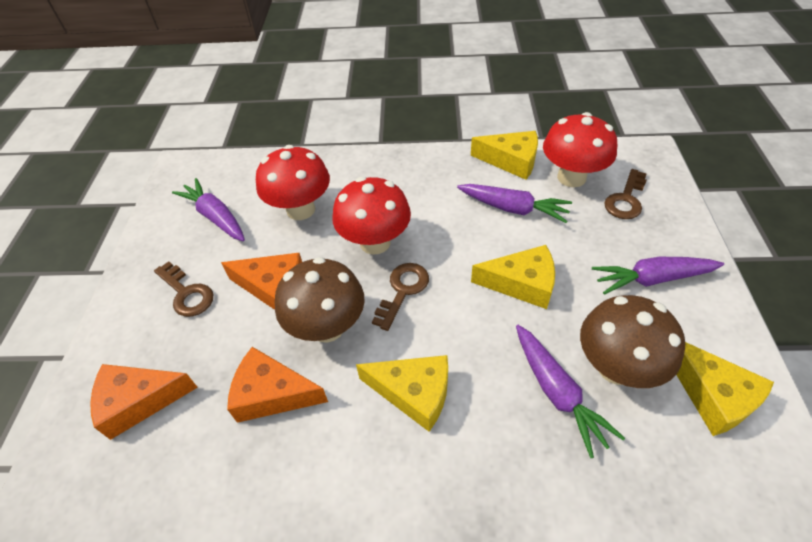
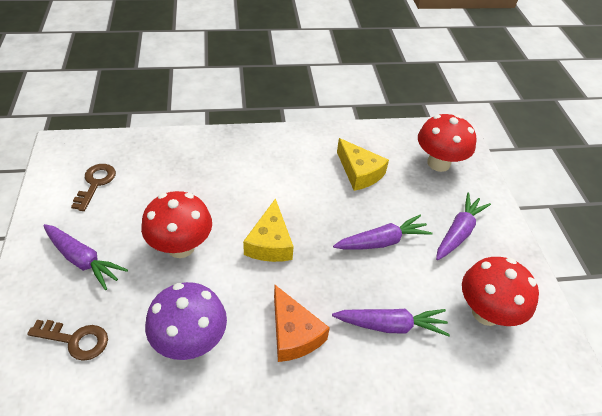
brown key: [154,261,213,317] [372,263,429,331] [604,169,647,219] = 3 -> [27,320,108,361] [71,164,116,211] = 2
brown mushroom: [275,257,365,343] [580,295,685,388] = 2 -> none = 0
orange cheese: [90,364,198,440] [221,253,302,310] [227,347,328,423] = 3 -> [274,285,330,362] = 1
purple mushroom: none = 0 -> [145,282,227,360] = 1
yellow cheese: [356,355,448,432] [471,131,538,180] [471,245,555,309] [676,342,774,436] = 4 -> [243,198,294,262] [337,138,389,191] = 2

